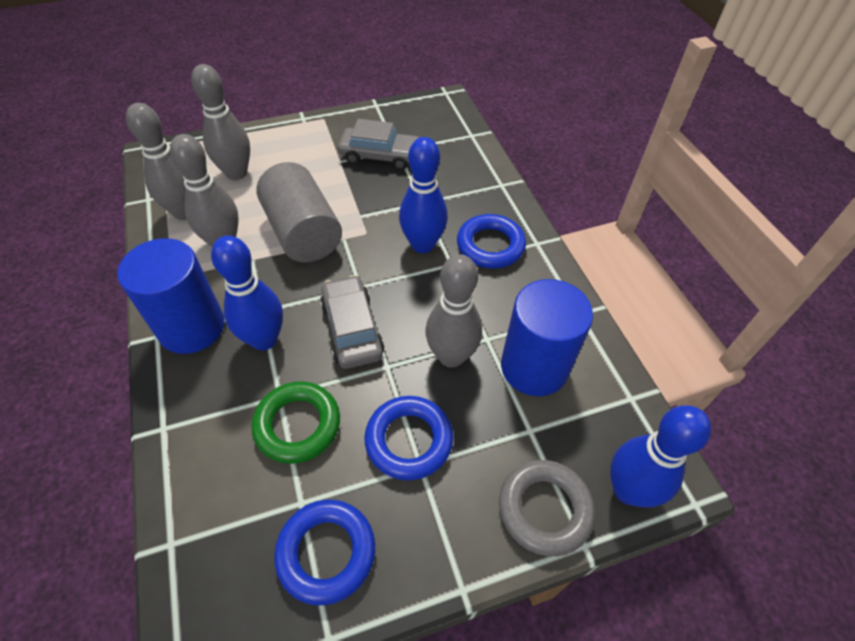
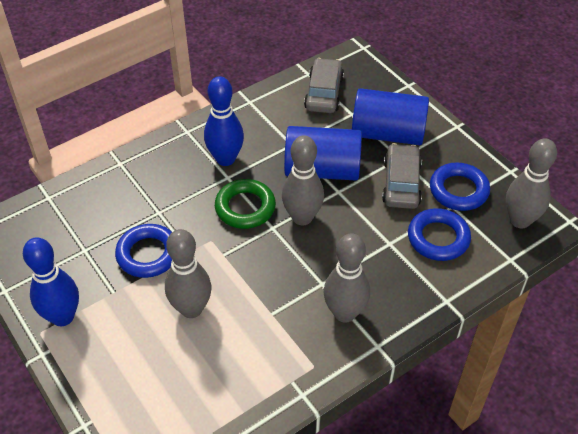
blue bowling pin: [211,235,283,350] [399,137,448,253] [610,405,711,508] = 3 -> [23,237,79,326] [204,76,244,166] = 2
grey cylinder: [256,162,342,262] = 1 -> none = 0
grey ring: [499,460,595,557] = 1 -> none = 0

